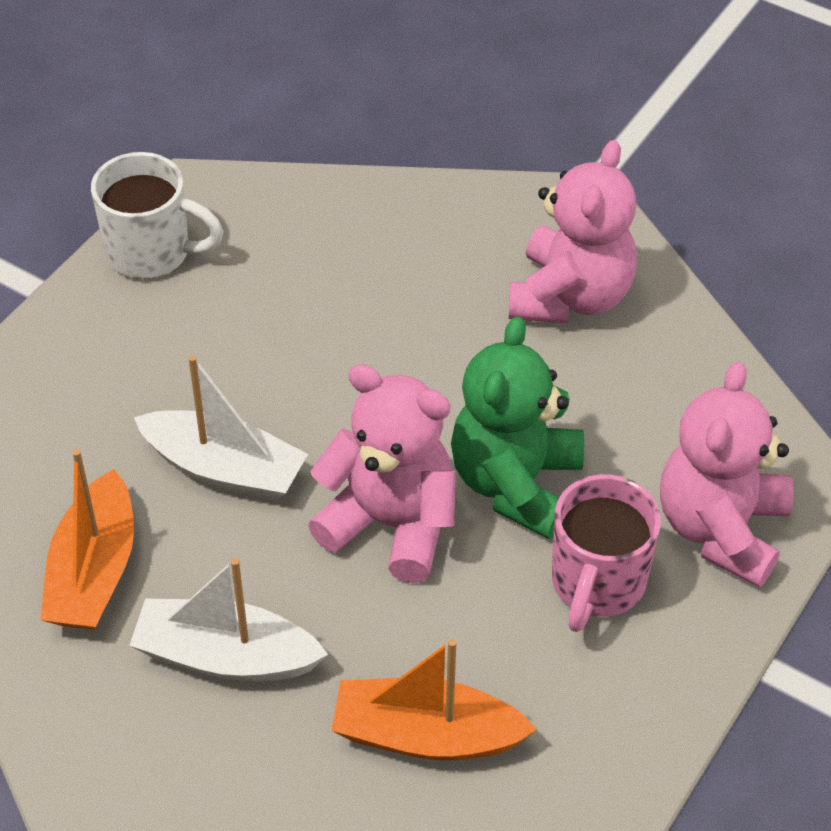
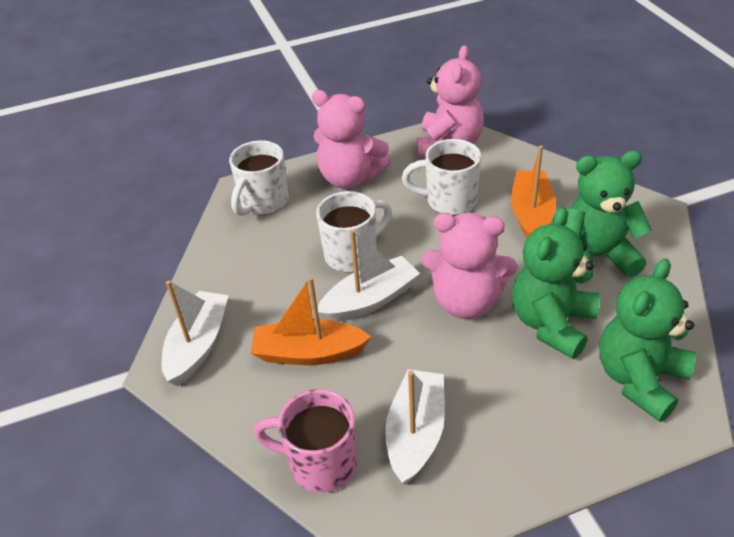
green teddy bear: [451,316,584,539] = 1 -> [512,207,600,359] [565,151,652,283] [599,258,696,422] = 3
white boat: [129,558,328,681] [134,355,308,501] = 2 -> [162,280,229,386] [318,230,420,322] [385,369,445,485] = 3
white mug: [91,152,224,279] = 1 -> [229,140,289,216] [316,191,392,272] [402,139,481,215] = 3

